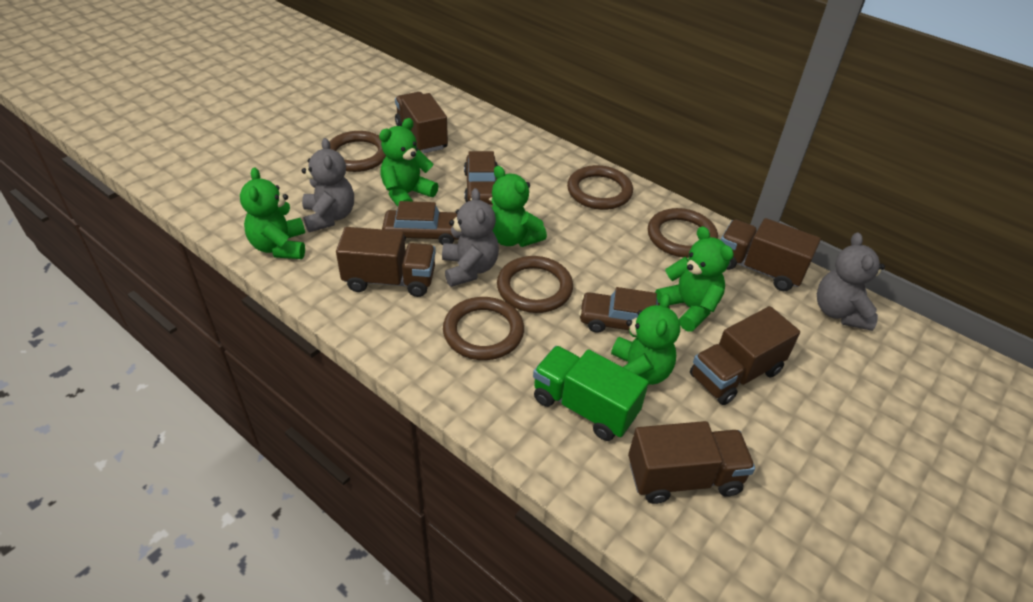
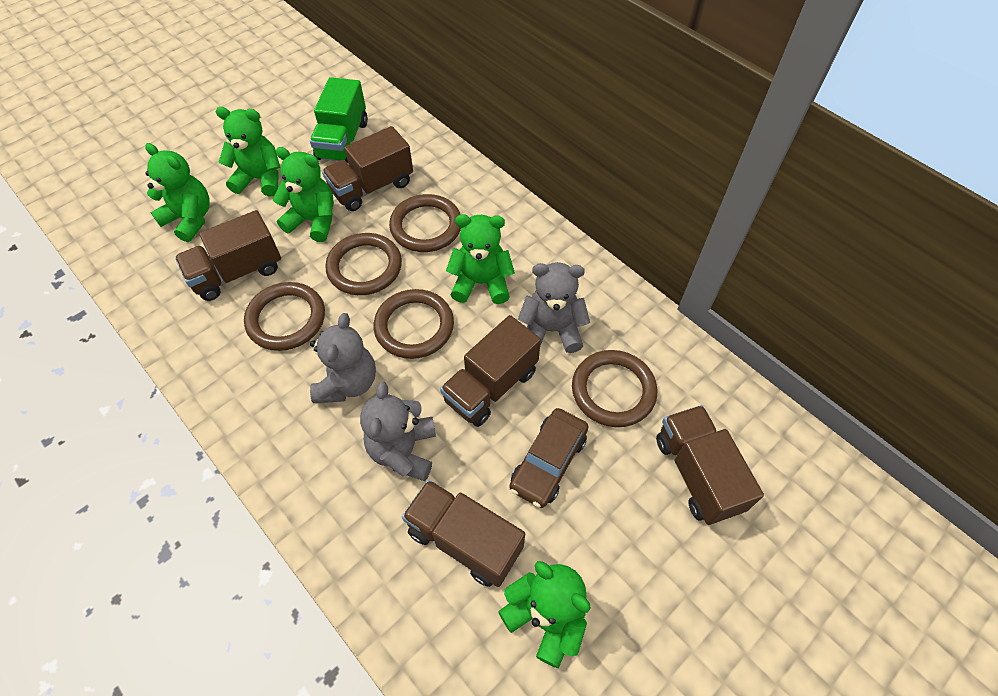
brown car: [382,201,459,245] [464,151,498,204] [579,287,670,333] = 3 -> [509,408,589,508] = 1

